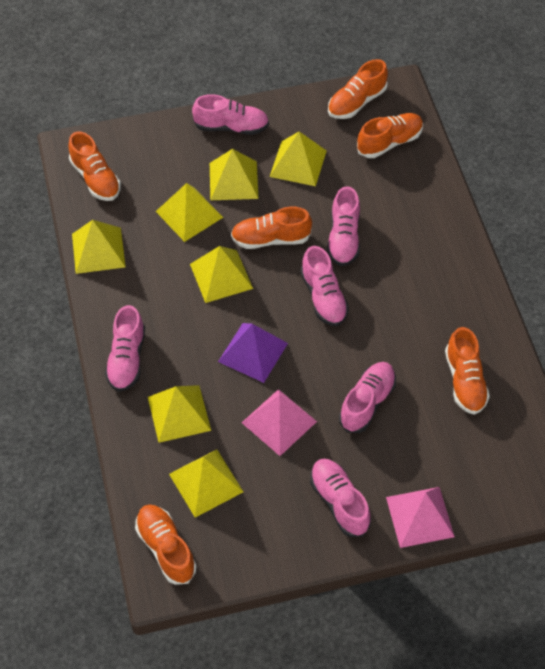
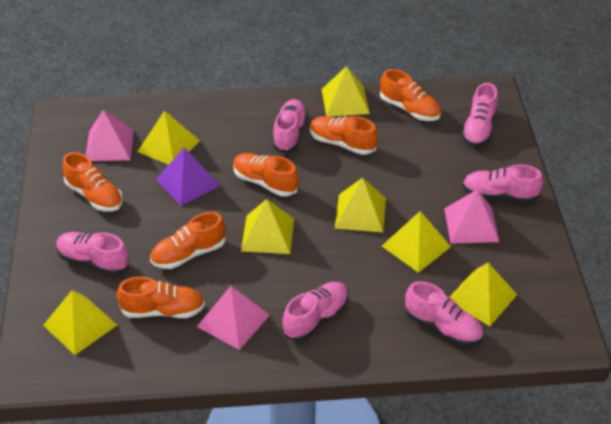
pink pyramid: [242,389,317,456] [386,487,455,548] = 2 -> [85,110,134,161] [197,286,270,350] [444,190,499,244] = 3

